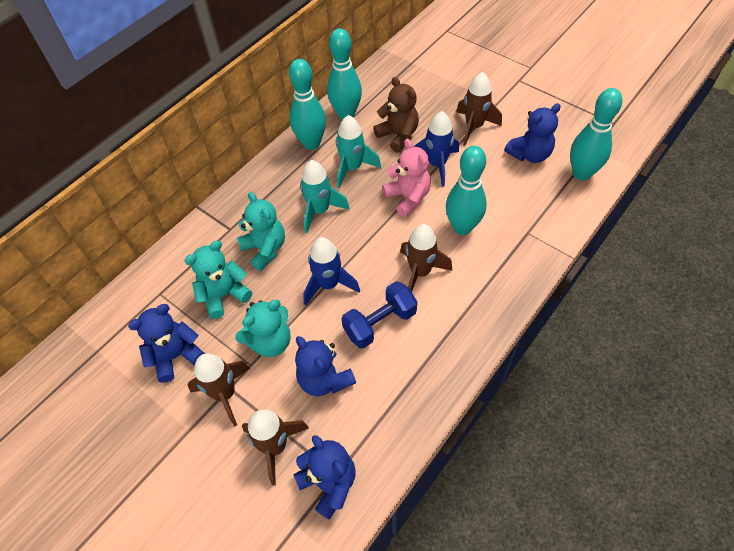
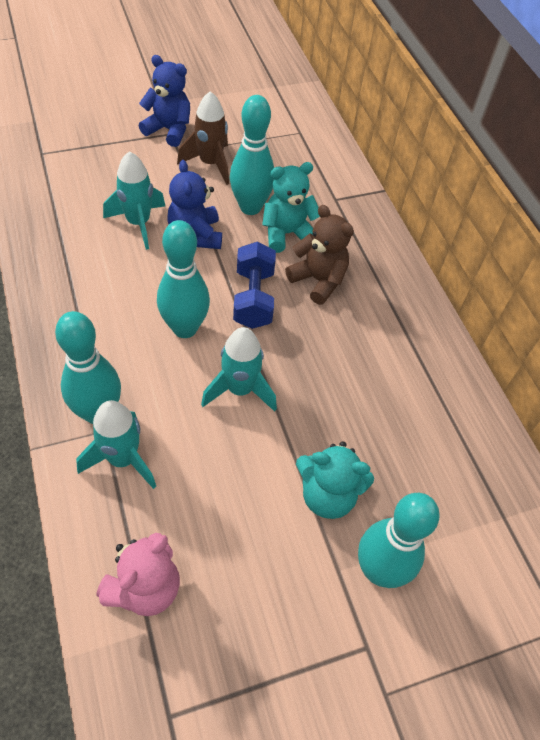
blue rocket: [303,237,360,306] [413,111,459,187] = 2 -> none = 0
blue teddy bear: [128,304,205,383] [293,435,356,520] [295,336,356,396] [504,103,561,163] = 4 -> [139,55,190,147] [167,160,222,249] = 2
brown rocket: [188,353,250,426] [242,410,309,485] [400,224,452,292] [456,72,502,146] = 4 -> [177,91,229,185] = 1
turquoise rocket: [300,160,350,234] [336,115,381,188] = 2 -> [76,400,156,489] [103,151,165,250] [201,327,277,412] = 3
turquoise teddy bear: [185,241,252,319] [235,300,291,357] [237,192,285,271] = 3 -> [262,162,320,253] [296,441,374,519] = 2

